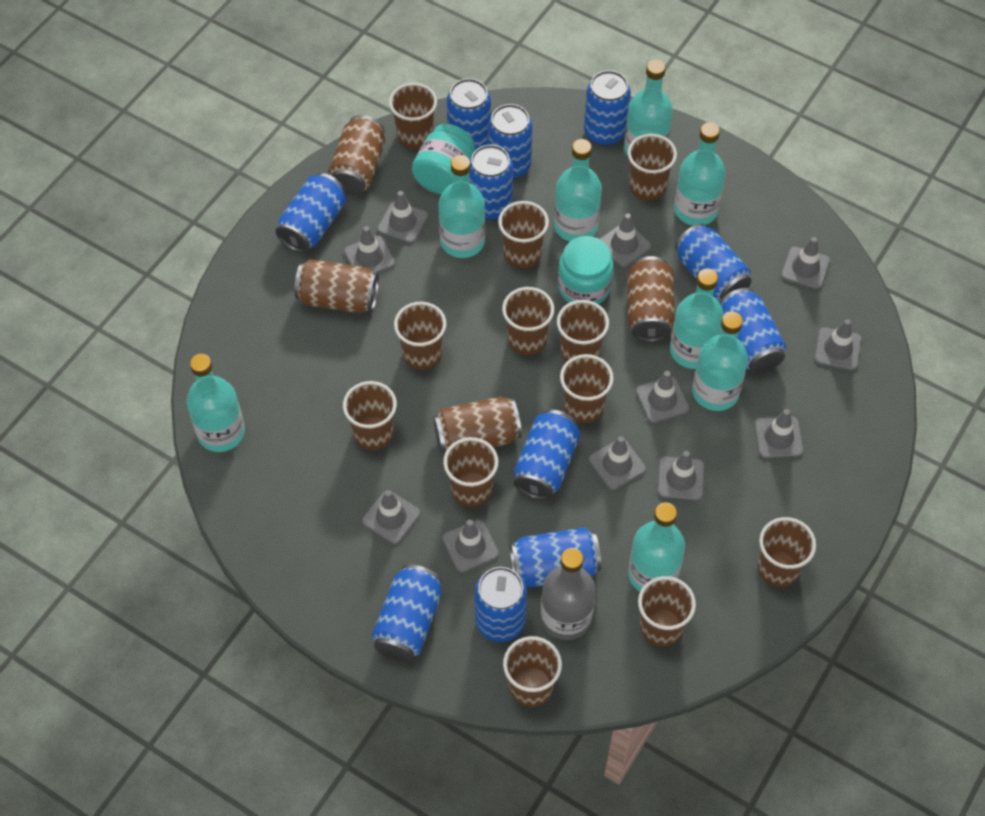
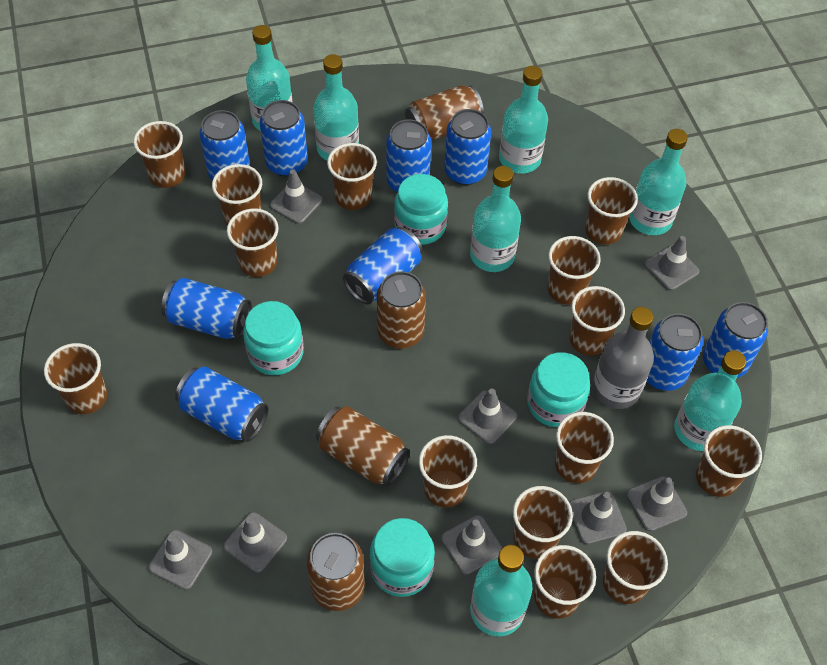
blue can: [276,173,346,253] [372,564,442,661] [447,78,491,152] [469,145,513,220] [474,567,527,642] [488,104,533,179] [510,527,601,587] [514,410,580,500] [584,70,631,146] [675,223,751,301] [719,288,786,374] = 11 -> [161,278,252,339] [175,366,269,442] [199,110,250,181] [260,100,308,177] [343,227,423,304] [386,119,431,192] [444,109,491,185] [647,313,703,391] [703,302,768,378] = 9
brown cup: [343,381,397,450] [389,83,437,149] [394,302,446,370] [443,437,498,507] [498,201,549,268] [502,287,554,355] [503,636,562,707] [557,300,609,362] [560,354,614,423] [628,134,677,201] [638,576,696,646] [757,517,816,587] = 12 -> [44,343,107,414] [133,121,185,188] [212,164,262,225] [227,209,279,277] [327,143,377,210] [419,435,477,507] [513,486,573,559] [534,545,596,618] [547,236,601,305] [555,412,614,483] [569,286,625,356] [585,177,638,245] [603,531,668,604] [696,425,762,497] = 14
grey traffic cone: [344,226,395,273] [362,490,421,544] [377,191,428,244] [442,520,499,573] [589,436,646,490] [600,213,651,268] [636,371,689,423] [657,451,704,501] [754,409,804,459] [781,237,830,290] [814,319,862,371] = 11 -> [149,530,212,590] [223,512,287,573] [270,169,322,224] [441,515,502,575] [458,388,517,444] [569,491,627,544] [627,476,687,531] [645,236,699,290] = 8
turquoise bottle: [186,354,245,452] [438,155,485,258] [554,139,602,241] [624,60,673,156] [628,502,685,592] [670,268,724,369] [674,122,726,226] [692,311,748,411] = 8 -> [246,25,292,131] [313,54,359,160] [470,166,521,272] [470,545,532,636] [499,66,548,174] [629,129,688,235] [674,351,746,451] = 7
turquoise jar: [412,124,475,194] [558,236,614,304] = 2 -> [243,301,304,375] [370,518,435,597] [394,174,448,245] [527,352,590,427] = 4

